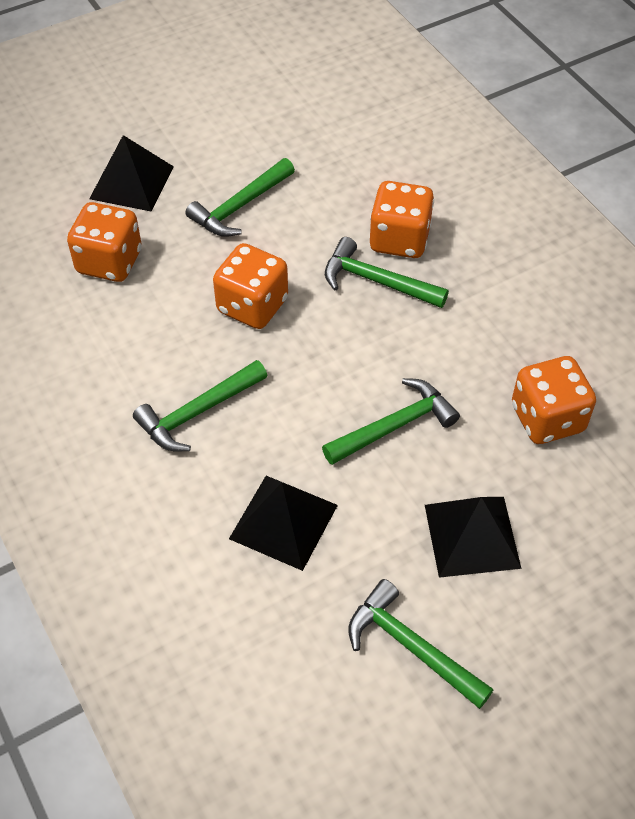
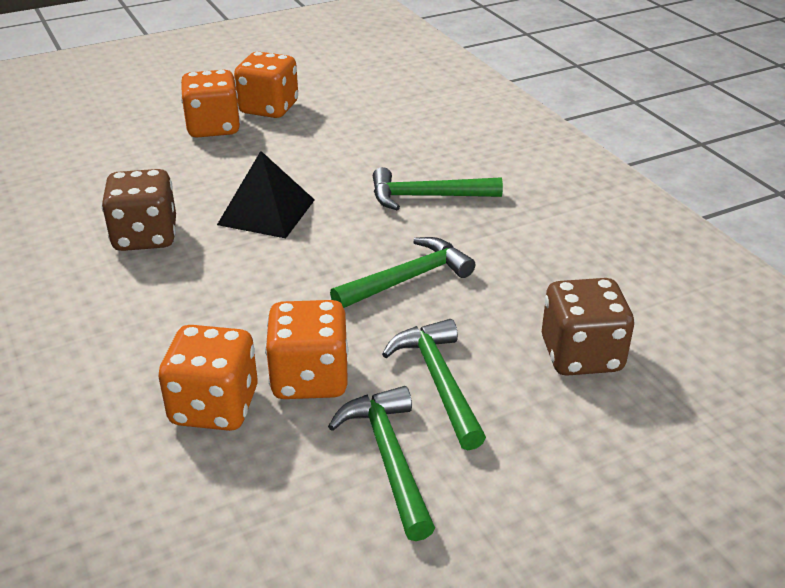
black pyramid: [89,135,174,212] [229,476,338,571] [425,497,521,578] = 3 -> [217,151,315,238] = 1
brown dice: none = 0 -> [101,169,176,251] [542,278,634,376] = 2
green hammer: [133,360,267,451] [185,158,295,237] [322,378,460,465] [325,237,449,308] [349,579,493,709] = 5 -> [328,386,435,541] [330,237,475,308] [373,167,503,210] [382,319,486,450] = 4

